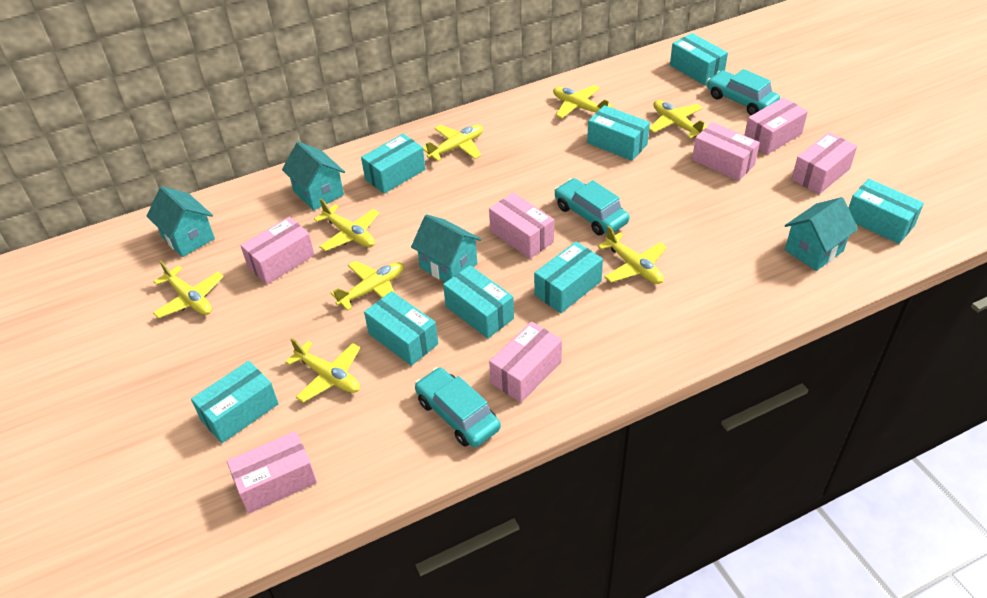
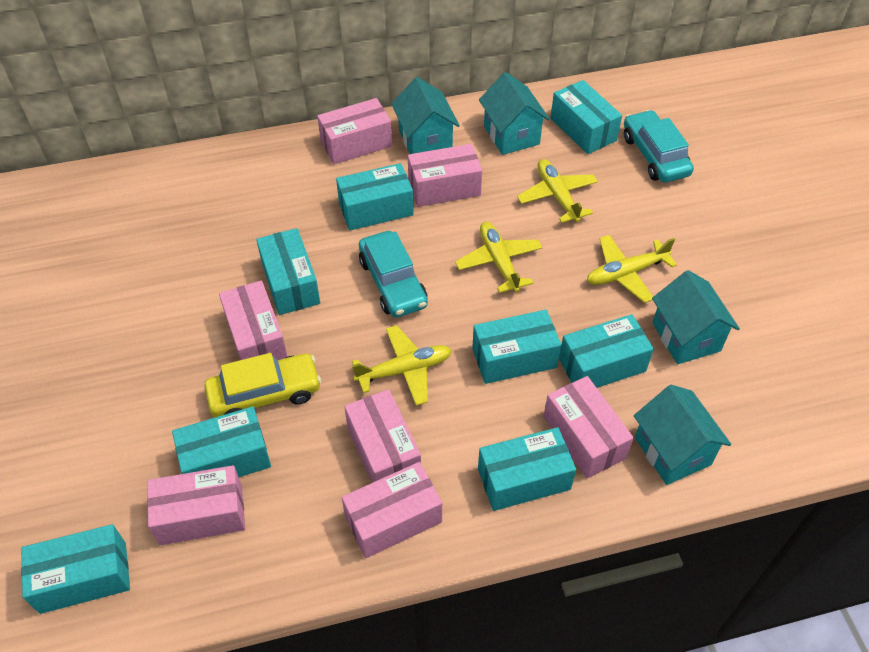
turquoise car: [415,367,501,447] [554,178,630,235] [707,69,780,115] = 3 -> [359,231,428,318] [624,110,694,183] = 2
yellow car: none = 0 -> [204,353,321,417] = 1
yellow plane: [153,261,224,318] [285,338,360,403] [314,199,379,251] [331,261,404,311] [423,125,483,161] [553,85,613,118] [598,226,667,284] [649,100,707,139] = 8 -> [352,325,452,406] [455,222,543,293] [517,159,598,223] [587,235,677,303] = 4

